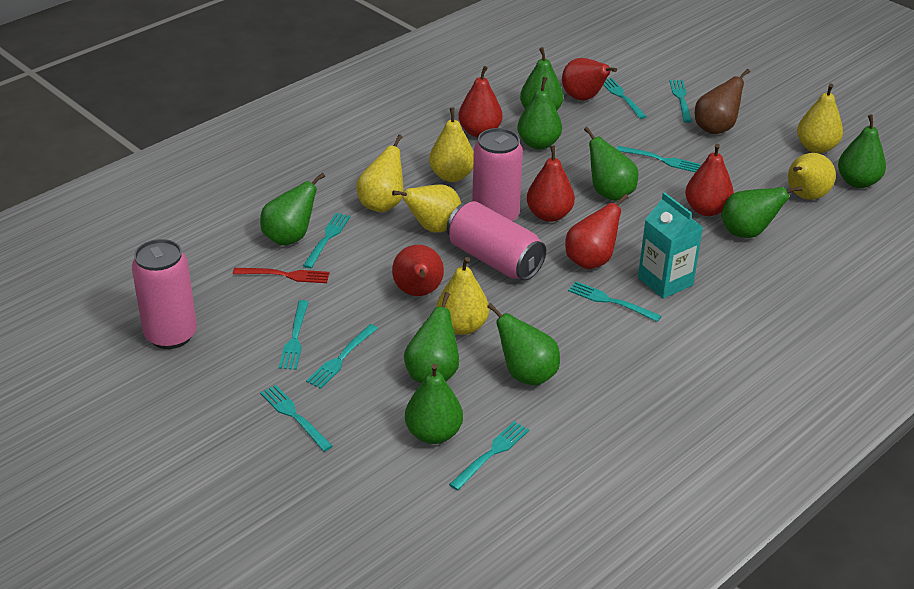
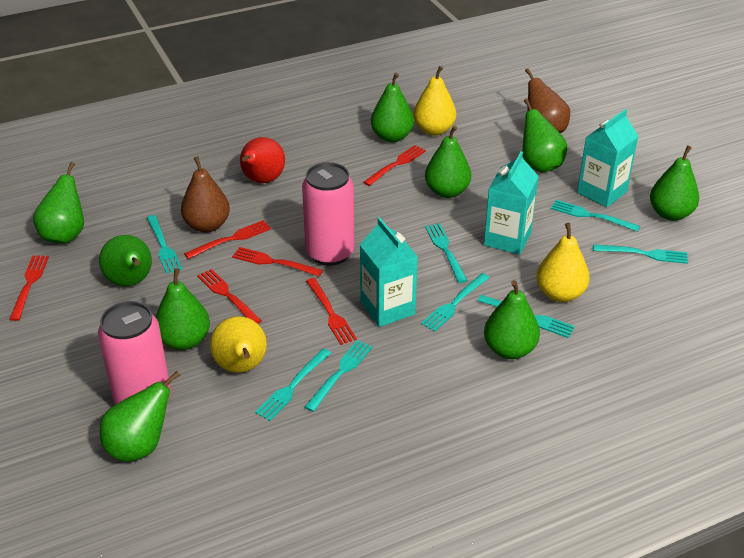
brown pear: [695,69,750,134] = 1 -> [181,156,230,232] [525,68,570,133] = 2
pink can: [132,239,197,349] [447,201,546,281] [472,128,523,221] = 3 -> [98,301,171,405] [302,162,354,266] = 2
red fork: [233,268,329,283] = 1 -> [9,256,49,321] [184,220,271,259] [197,269,262,324] [232,247,323,277] [306,278,357,345] [363,145,426,186] = 6
red pear: [392,245,444,296] [458,66,502,137] [527,145,575,222] [562,58,617,100] [565,194,628,269] [685,144,734,216] = 6 -> [240,137,285,183] = 1
turquoise carton: [638,192,703,299] = 1 -> [360,217,418,327] [484,152,539,255] [577,109,639,207] = 3
turquoise fork: [260,385,333,452] [279,300,309,370] [303,213,351,268] [306,324,378,389] [449,421,529,490] [568,281,661,322] [603,78,647,119] [617,146,701,172] [669,80,692,123] = 9 -> [147,215,182,274] [255,348,331,421] [305,340,373,412] [421,273,490,332] [425,223,468,283] [478,295,575,338] [551,200,640,232] [593,244,688,264] = 8
yellow pear: [356,134,403,212] [392,184,461,232] [429,108,474,182] [436,257,489,335] [788,153,836,200] [797,84,843,153] = 6 -> [210,316,267,373] [413,66,456,135] [536,223,590,302] = 3

